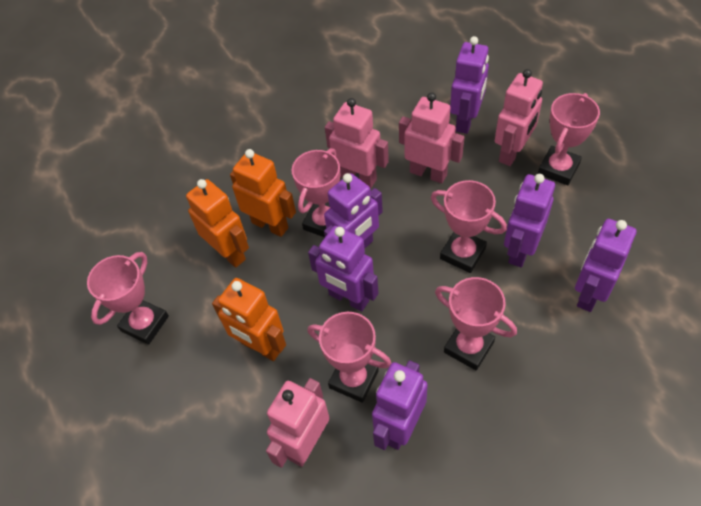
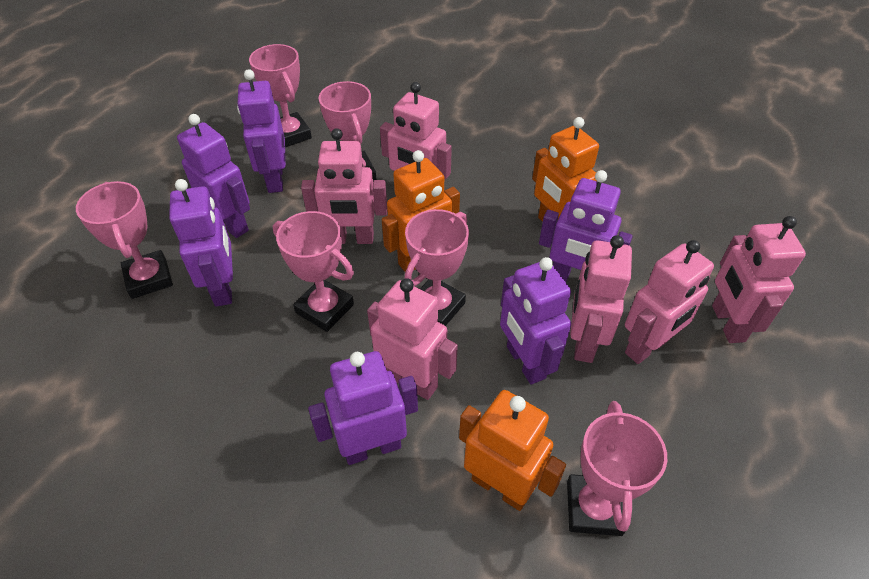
pink robot: [266,378,329,468] [325,98,389,188] [399,92,464,183] [495,69,543,166] = 4 -> [301,128,387,244] [367,278,458,400] [380,82,452,179] [570,235,632,363] [625,240,714,364] [712,216,806,343] = 6

